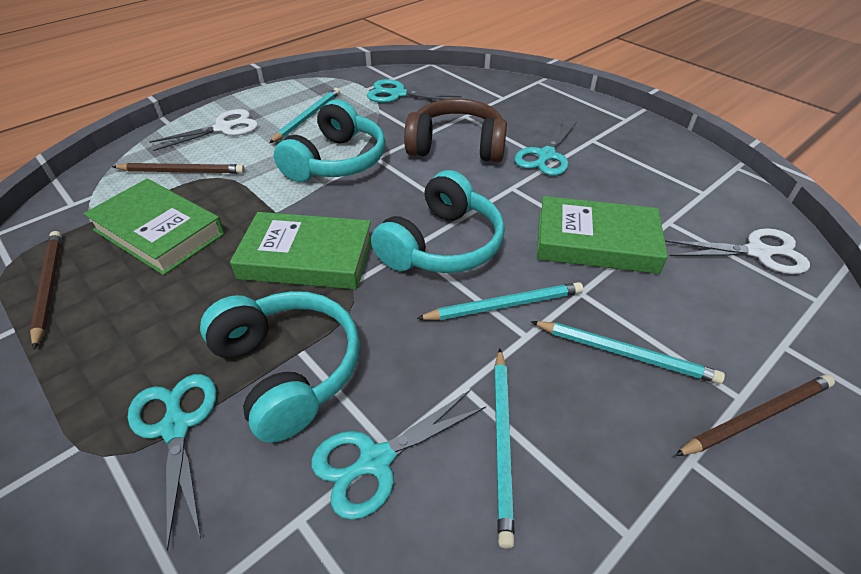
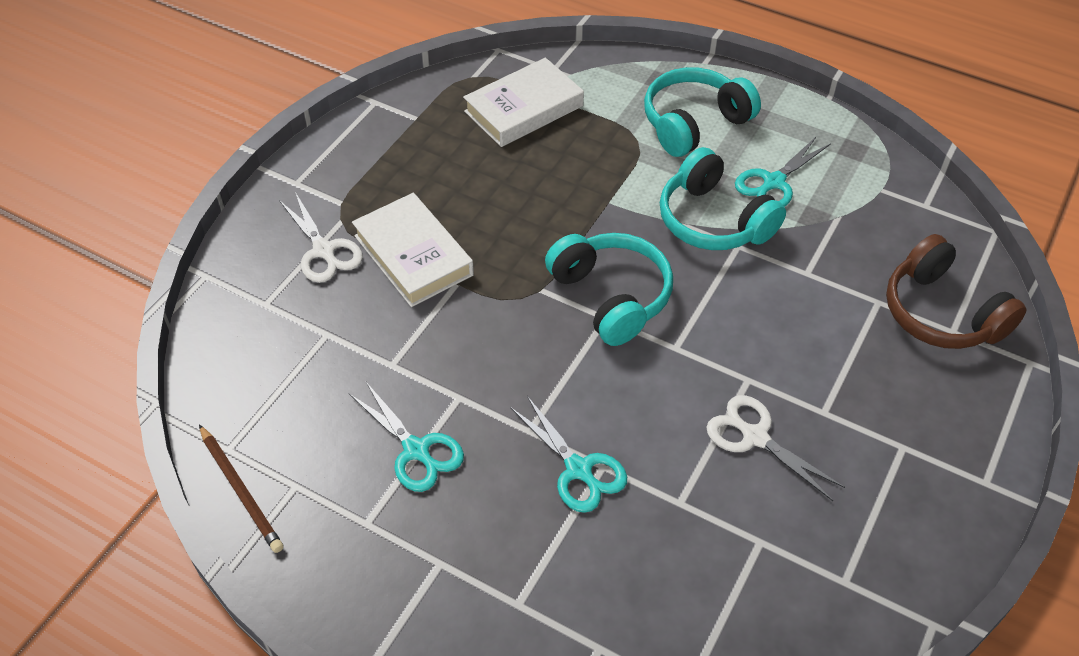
brown pencil: [30,231,62,350] [112,163,245,174] [675,374,835,456] = 3 -> [199,425,284,553] = 1
green book: [83,179,225,275] [230,212,371,289] [537,196,668,274] = 3 -> none = 0
turquoise pencil: [269,88,340,143] [416,282,583,320] [494,348,515,549] [531,321,725,384] = 4 -> none = 0
turquoise scissors: [128,374,217,550] [311,389,486,520] [367,79,462,103] [515,119,577,176] = 4 -> [349,382,464,492] [510,396,627,513] [735,136,831,207] = 3
white book: none = 0 -> [352,193,474,307] [463,58,584,147] = 2

